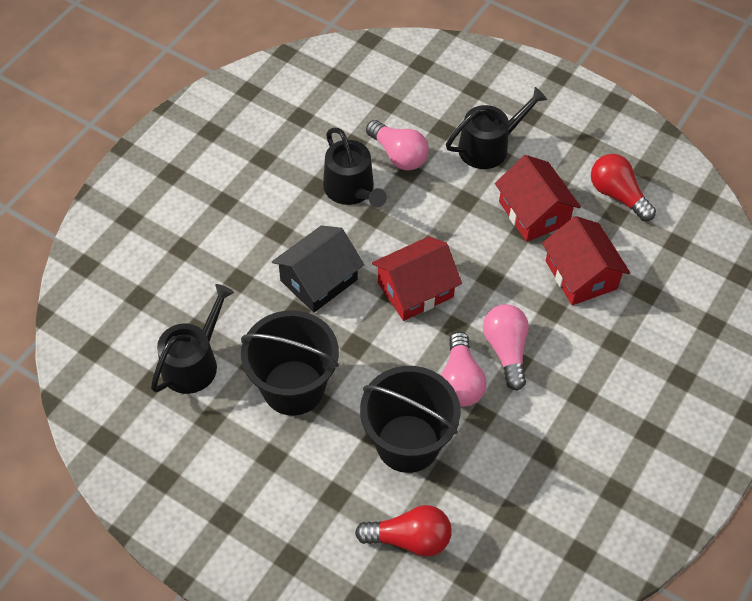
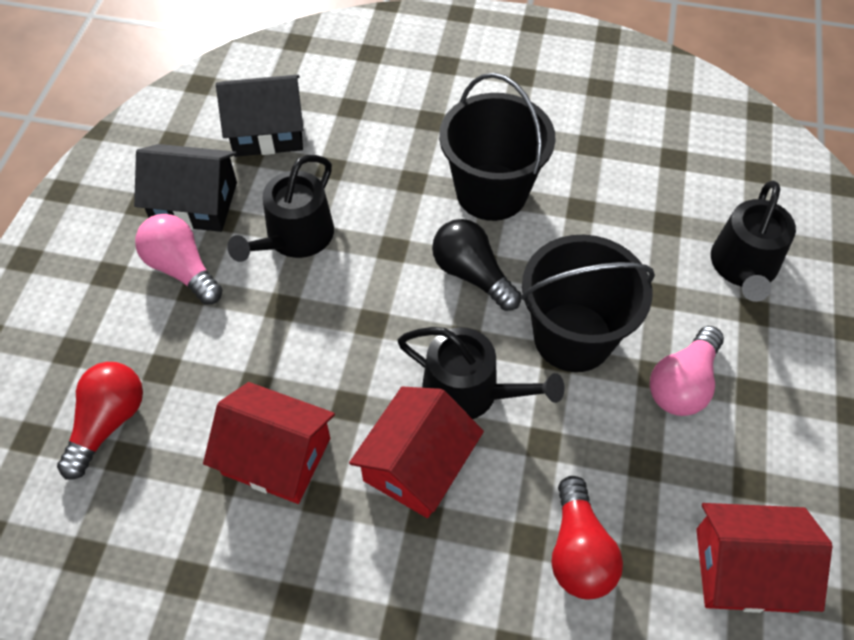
black house: [272,225,364,312] = 1 -> [134,144,237,232] [216,74,303,157] = 2
black light bulb: none = 0 -> [432,219,522,311] = 1
pink light bulb: [366,120,429,171] [441,332,486,407] [483,304,529,391] = 3 -> [135,214,223,305] [650,326,724,416] = 2

